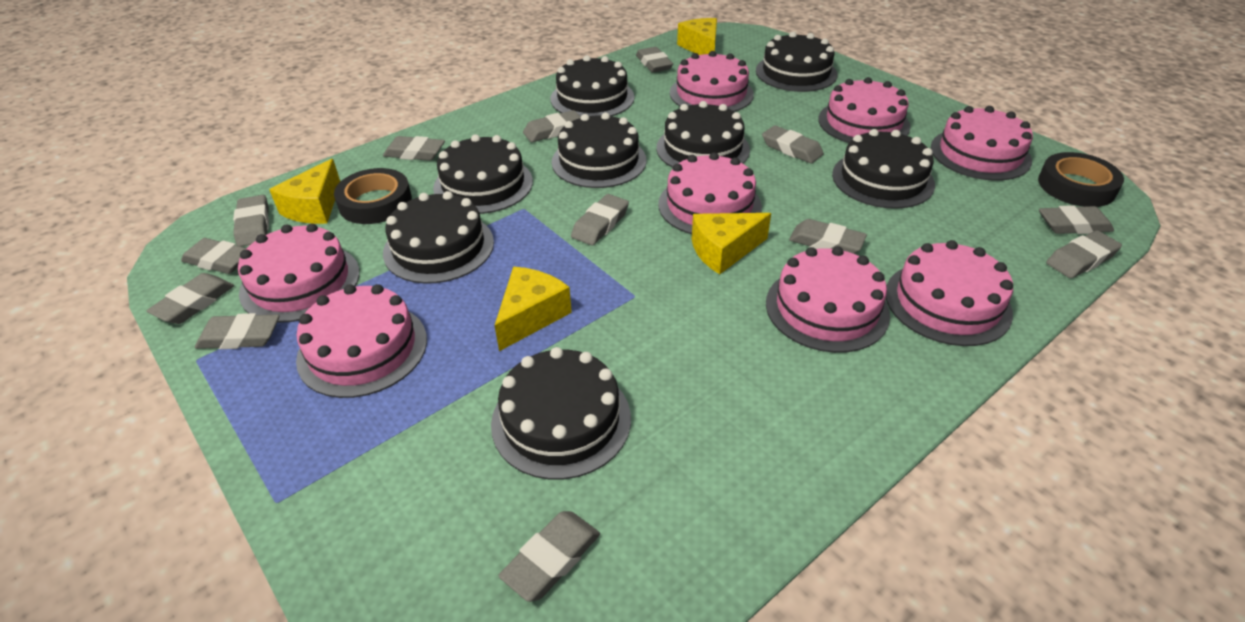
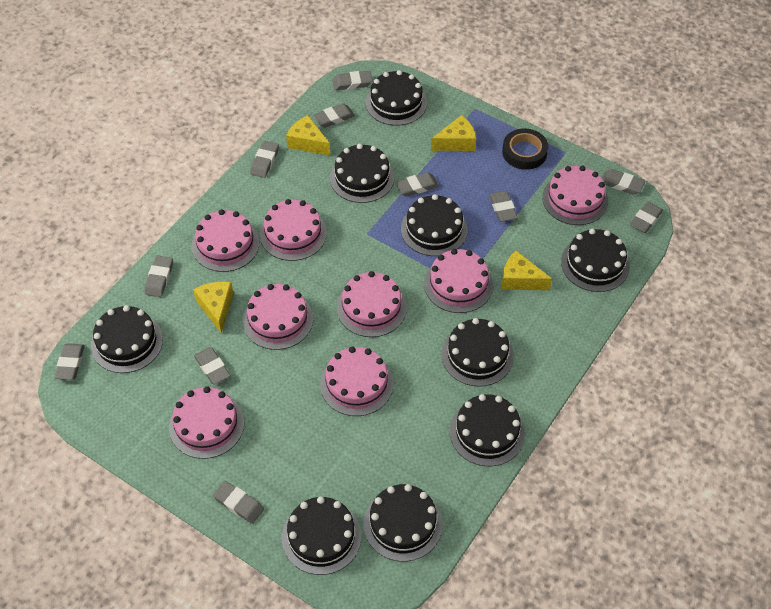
black cake: [383,191,494,284] [433,134,533,214] [491,347,631,480] [551,55,635,117] [552,113,647,188] [657,101,750,168] [756,32,837,92] [832,129,935,209] = 8 -> [91,305,163,373] [282,496,361,575] [330,144,395,203] [364,484,442,562] [366,70,427,126] [401,194,468,256] [442,318,514,387] [450,394,525,466] [561,229,630,292] = 9
black tape: [334,168,412,224] [1038,152,1124,207] = 2 -> [502,129,548,170] = 1
grey eraser: [146,273,234,324] [181,238,246,274] [195,313,279,349] [233,195,269,247] [383,136,445,161] [498,511,600,602] [523,110,581,142] [571,194,629,245] [636,47,673,73] [762,125,824,164] [789,219,867,254] [1039,205,1114,234] [1046,230,1122,278] = 13 -> [54,343,85,380] [145,256,173,297] [194,347,231,385] [213,481,264,524] [250,141,279,178] [313,103,355,128] [332,71,373,91] [395,172,439,197] [489,191,518,222] [602,169,645,194] [630,202,663,233] = 11

